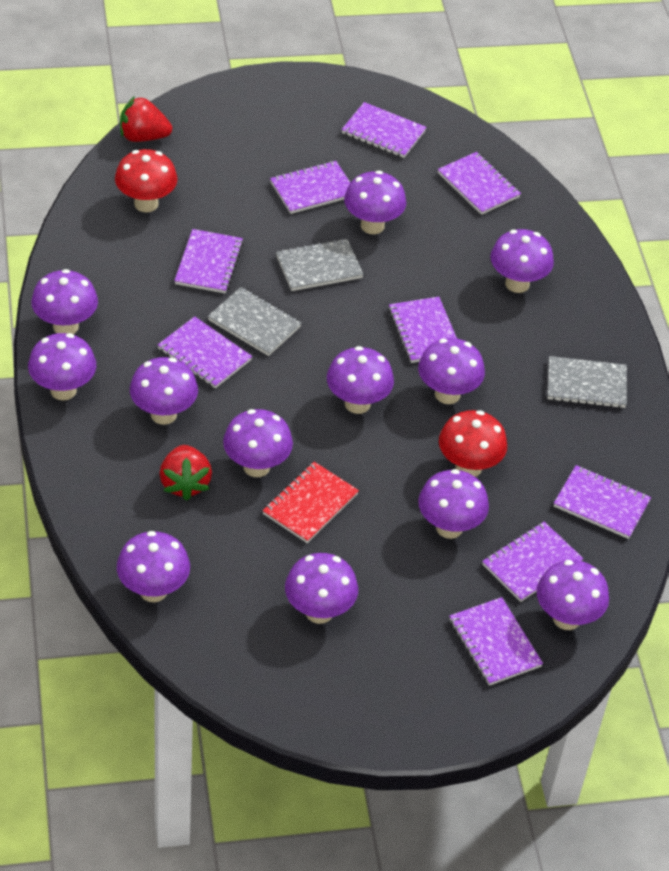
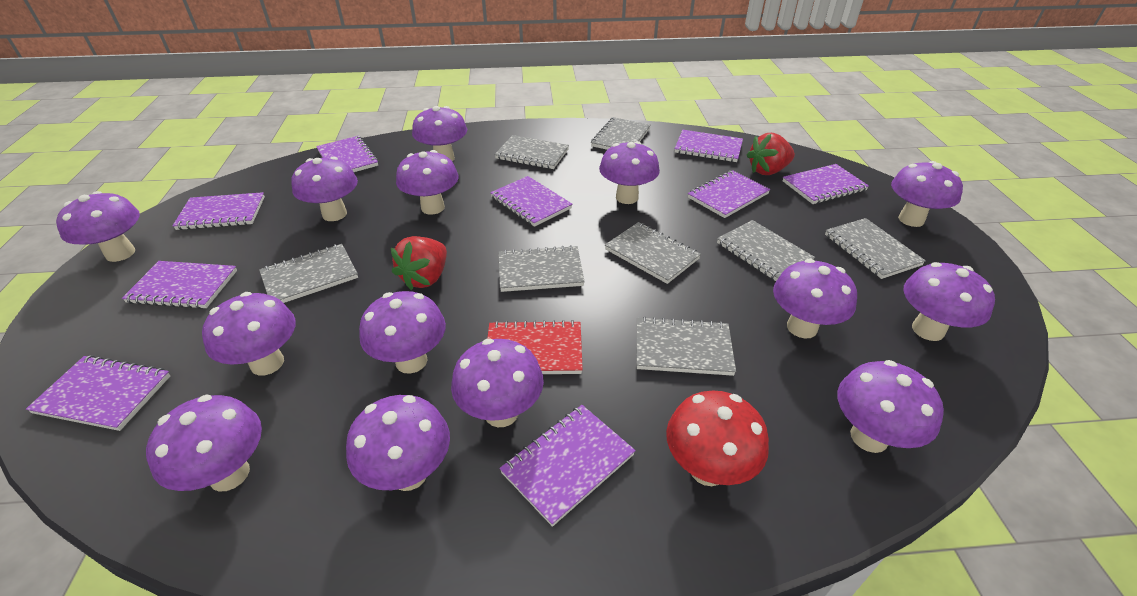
grey notebook: [208,287,302,356] [276,239,364,291] [547,356,627,408] = 3 -> [259,244,358,303] [495,135,569,169] [499,245,585,292] [591,117,651,150] [605,222,701,284] [637,317,736,376] [717,220,815,281] [825,218,926,279] = 8
purple mushroom: [28,333,96,400] [31,269,98,334] [117,531,190,602] [130,357,198,425] [223,409,293,477] [285,553,358,624] [327,346,394,414] [344,170,406,234] [418,338,485,404] [418,469,489,539] [490,229,554,293] [537,560,609,630] = 12 -> [56,191,140,262] [146,394,262,492] [202,292,296,376] [291,156,358,221] [346,395,450,491] [359,291,446,374] [396,150,459,214] [412,106,467,161] [451,339,544,427] [599,141,660,204] [773,259,857,339] [837,360,944,453] [891,161,963,227] [903,262,995,341] = 14
red mushroom: [115,149,177,213] [439,410,507,477] = 2 -> [666,391,769,486] = 1

